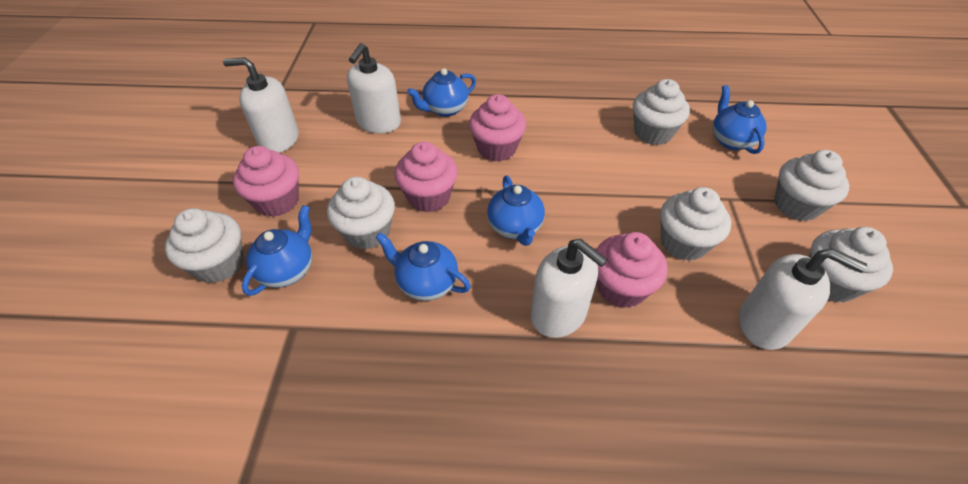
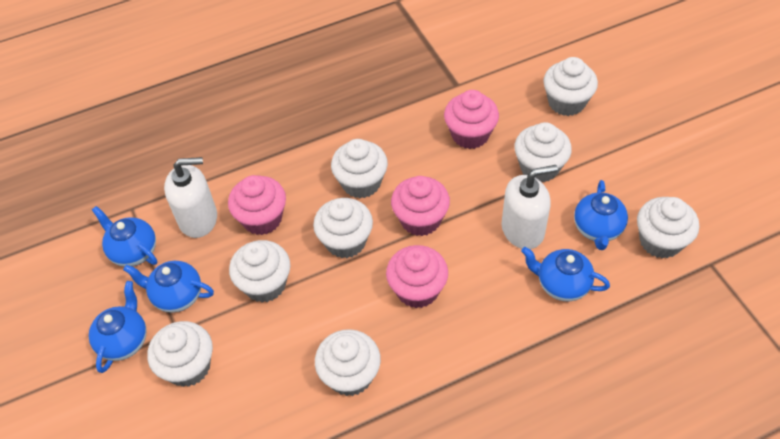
white cupcake: [165,208,243,283] [327,177,395,250] [633,79,690,145] [660,187,731,261] [774,150,849,221] [809,227,893,303] = 6 -> [147,321,213,387] [229,240,290,302] [313,198,373,258] [315,329,381,396] [331,139,388,198] [514,122,572,182] [543,57,598,116] [637,197,699,259] = 8
white soap dispenser: [223,57,299,153] [347,43,401,133] [531,239,608,338] [739,248,867,350] = 4 -> [164,157,217,238] [502,165,558,249] = 2

